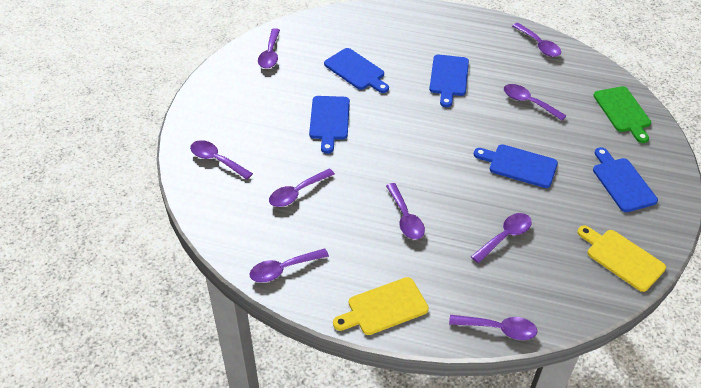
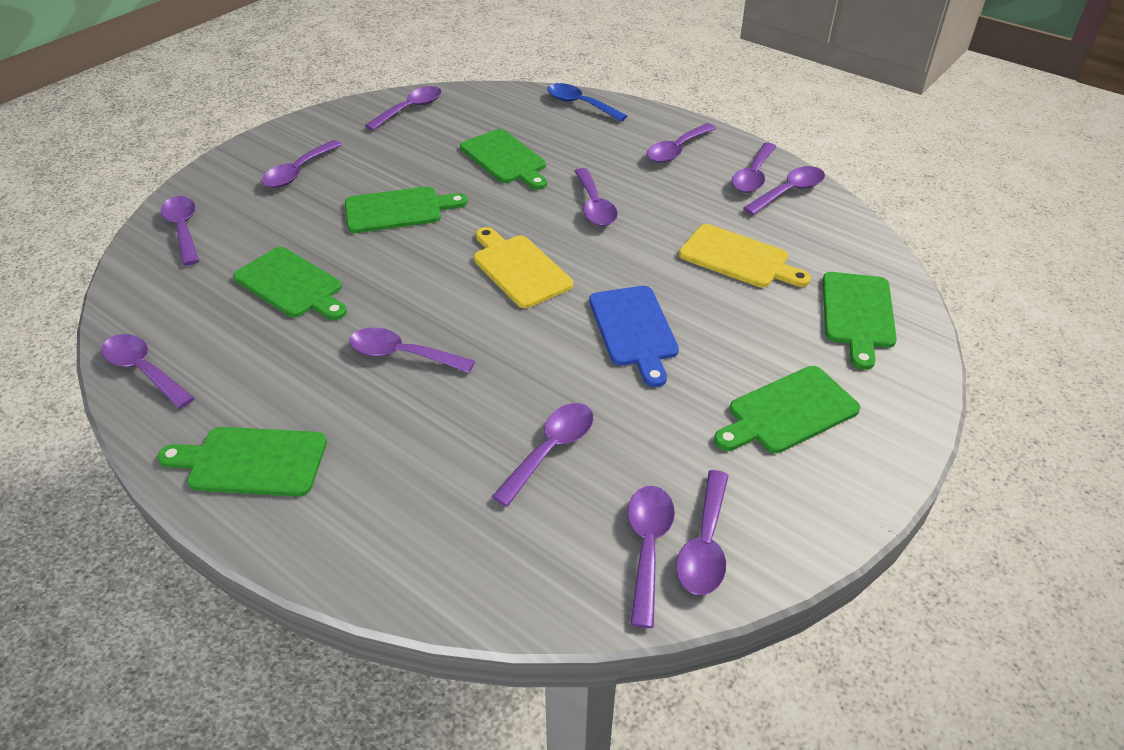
blue cutting board: [309,96,350,154] [324,48,389,93] [429,55,469,107] [474,144,558,188] [593,147,658,212] = 5 -> [589,286,679,387] = 1
blue spoon: none = 0 -> [547,83,627,122] = 1
green cutting board: [593,86,651,143] = 1 -> [157,427,327,497] [233,247,347,320] [345,186,468,233] [460,129,547,190] [714,366,861,453] [822,272,897,370] = 6
purple spoon: [190,140,253,180] [250,248,329,283] [258,28,280,69] [269,168,335,207] [386,183,425,239] [449,315,538,340] [471,213,532,263] [504,84,567,121] [512,23,561,57] = 9 -> [101,334,194,409] [161,196,199,266] [262,140,342,188] [349,327,475,373] [365,86,442,130] [492,403,593,506] [574,168,618,226] [627,486,675,628] [647,123,716,163] [676,470,729,595] [732,143,777,193] [743,166,825,215] = 12

